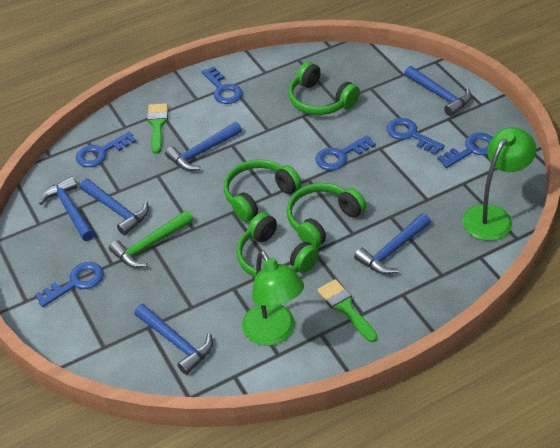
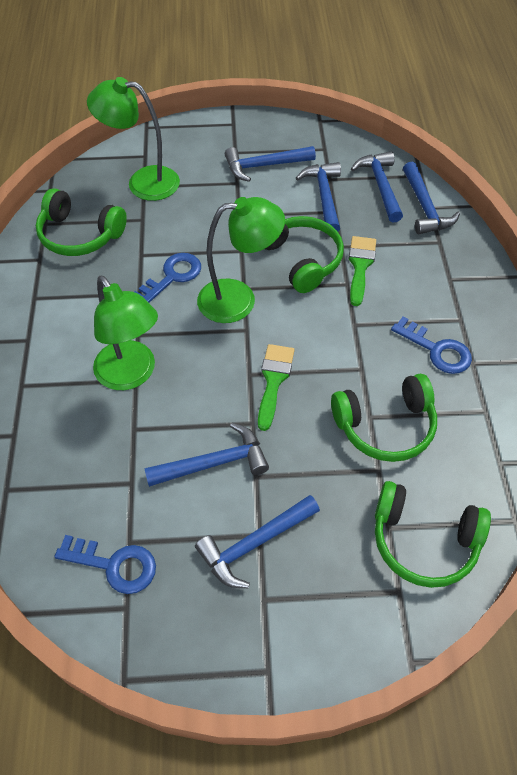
blue key: [35,262,104,307] [76,132,137,167] [202,66,243,104] [315,135,376,170] [387,118,445,155] [437,133,493,168] = 6 -> [54,535,156,594] [134,253,201,303] [391,316,472,374] = 3
green hammer: [109,210,193,268] = 1 -> none = 0
green lamp: [242,251,304,346] [463,127,536,241] = 2 -> [87,77,180,201] [93,276,158,390] [197,197,285,323] = 3

